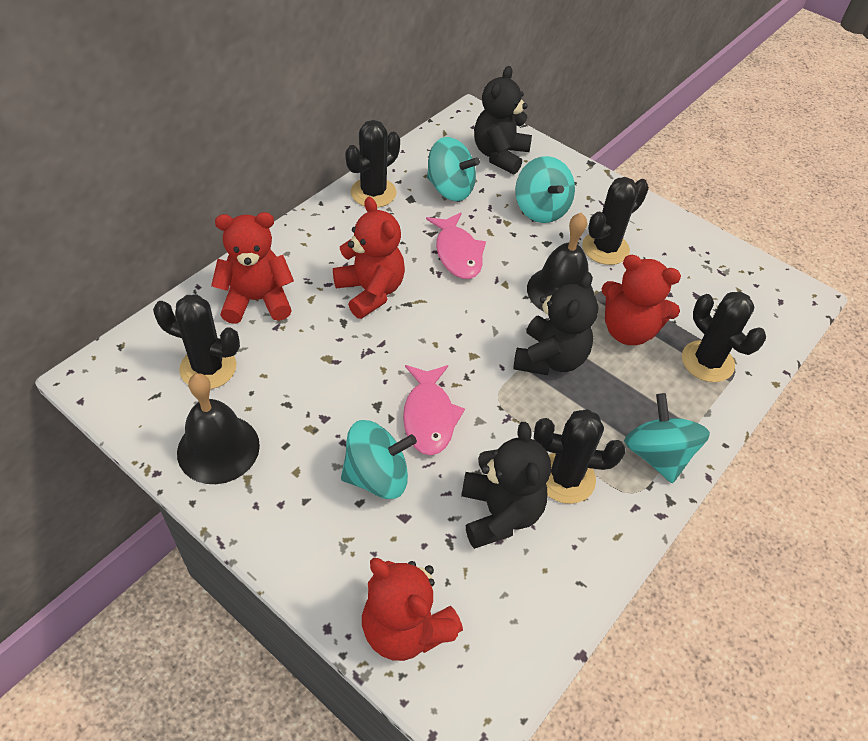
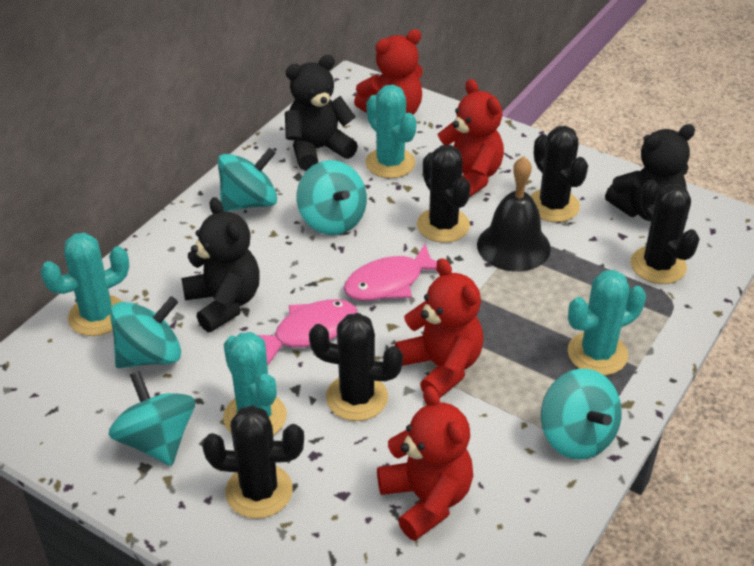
black bell: [177,373,260,484] [527,213,594,312] = 2 -> [477,156,551,272] = 1
turquoise cactus: none = 0 -> [40,233,129,336] [223,332,287,435] [365,85,417,178] [568,270,646,375] = 4
turquoise spinning top: [341,420,417,499] [427,137,480,201] [515,156,575,223] [624,393,710,483] = 4 -> [109,371,195,466] [110,296,181,368] [218,148,277,211] [297,160,367,235] [541,369,622,460] = 5

